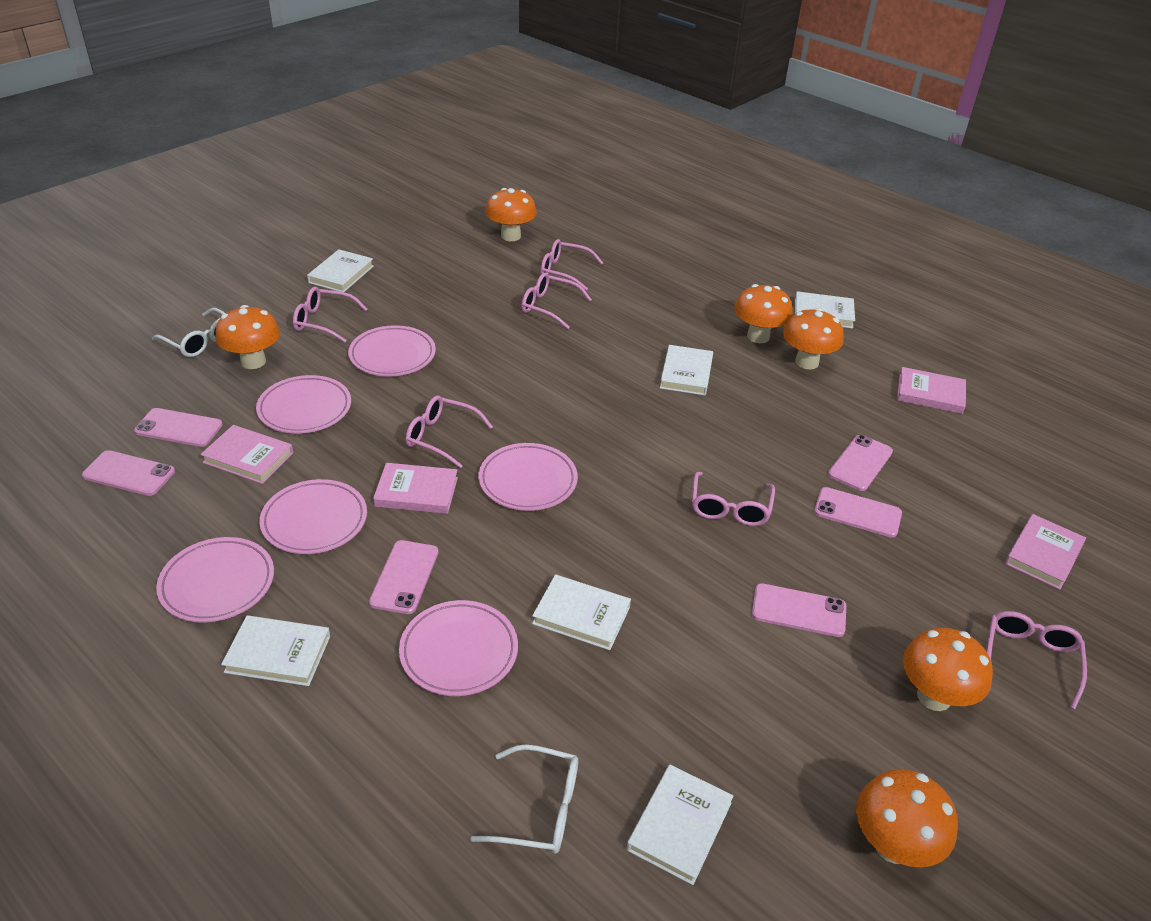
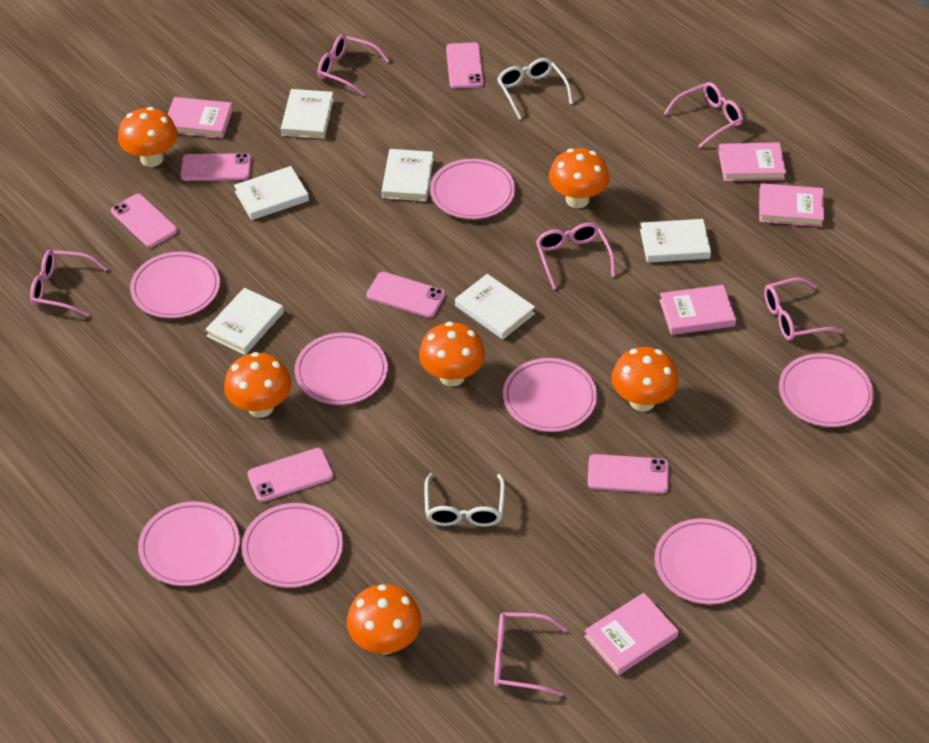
pink book: [200,425,293,484] [373,463,458,514] [897,367,966,414] [1005,514,1086,590] = 4 -> [168,97,233,138] [584,593,679,675] [659,285,736,335] [718,142,786,181] [759,183,824,227] = 5
pink plate: [156,537,274,622] [256,375,351,434] [259,479,367,554] [348,325,436,377] [399,600,518,696] [478,443,578,511] = 6 -> [130,252,220,318] [138,501,240,586] [242,503,343,588] [295,332,388,405] [430,159,515,219] [503,358,597,432] [655,518,757,604] [779,353,874,427] = 8

